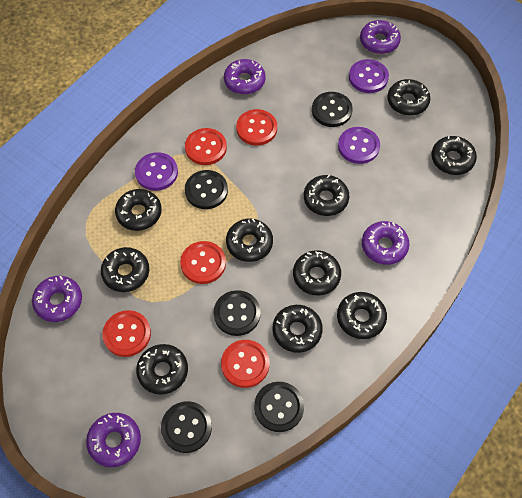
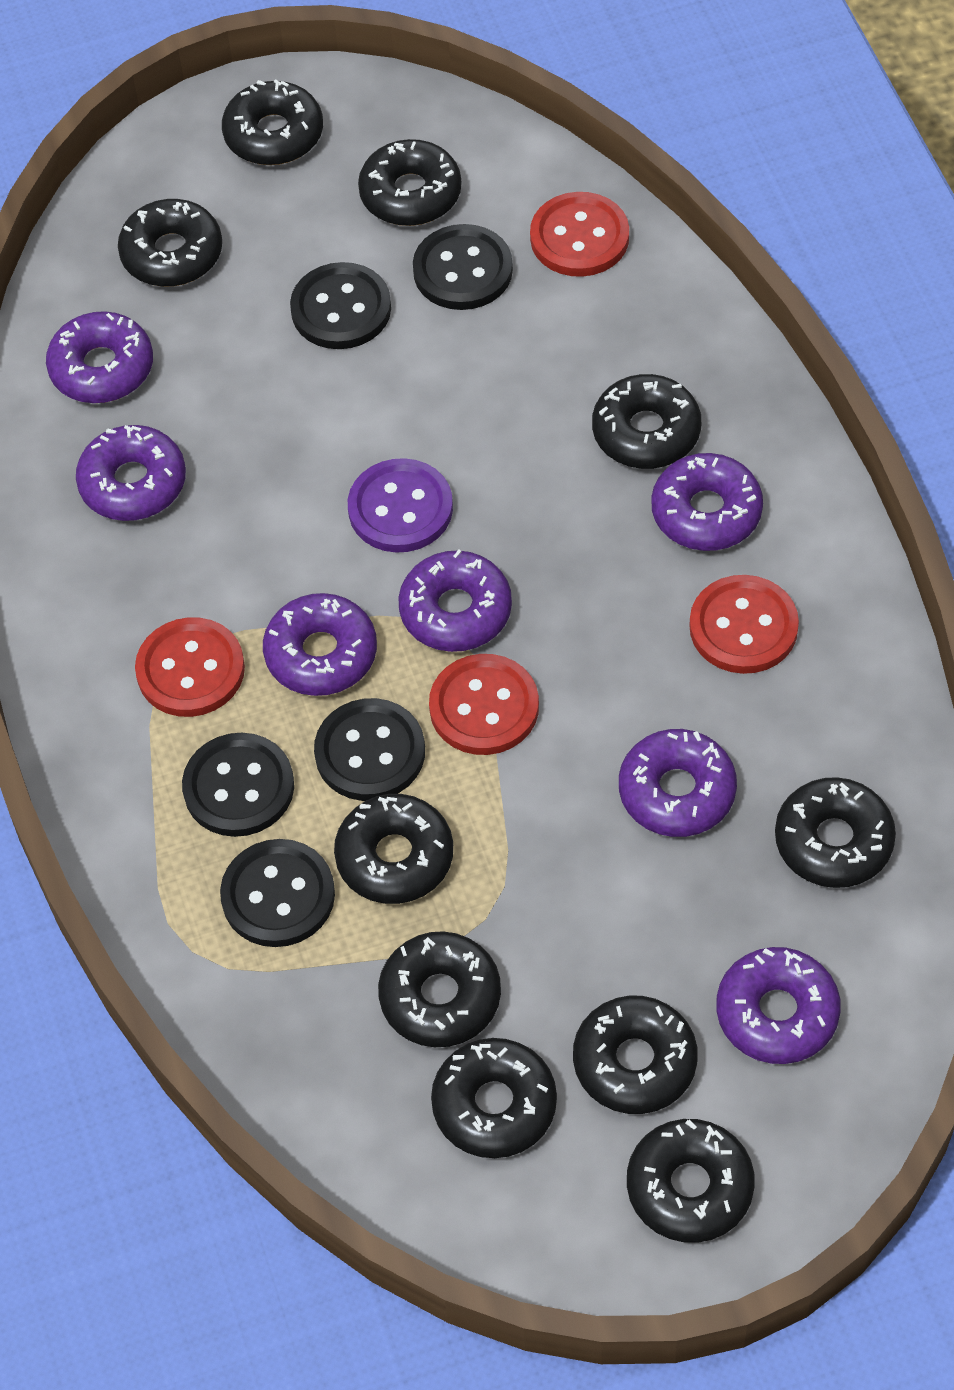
purple button: [135,152,178,191] [338,127,380,164] [349,59,389,93] = 3 -> [348,458,453,553] = 1
purple donut: [32,276,82,322] [86,413,141,467] [224,59,265,94] [360,20,401,54] [362,221,409,265] = 5 -> [46,311,153,403] [76,425,186,521] [263,593,377,696] [398,549,512,652] [619,729,737,837] [651,453,763,551] [717,947,841,1064] = 7
red button: [102,310,151,357] [180,241,226,284] [185,128,227,165] [221,340,269,388] [236,109,277,145] = 5 -> [135,617,245,717] [429,654,539,755] [530,192,629,277] [689,575,799,674] = 4

